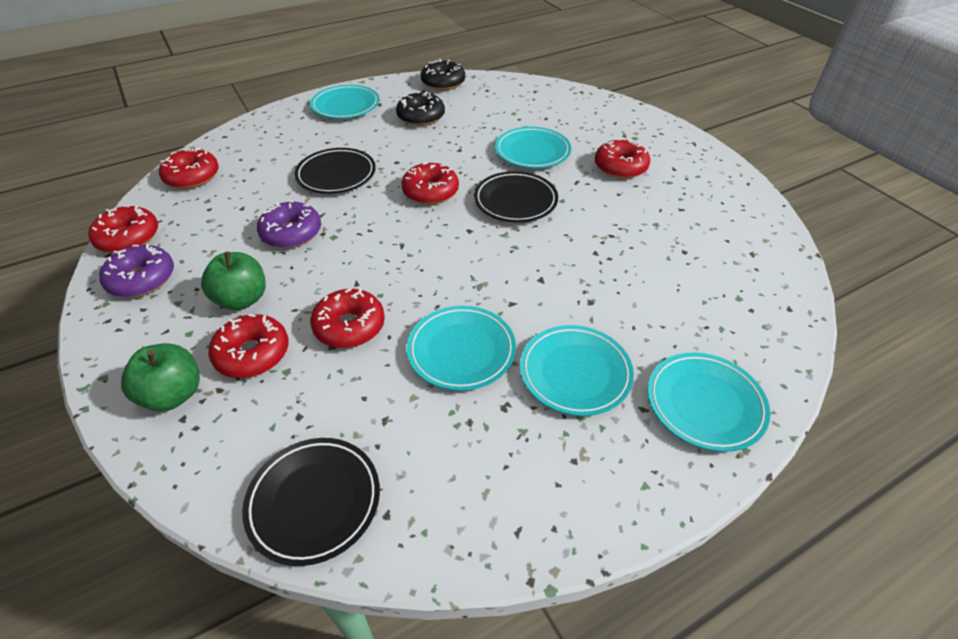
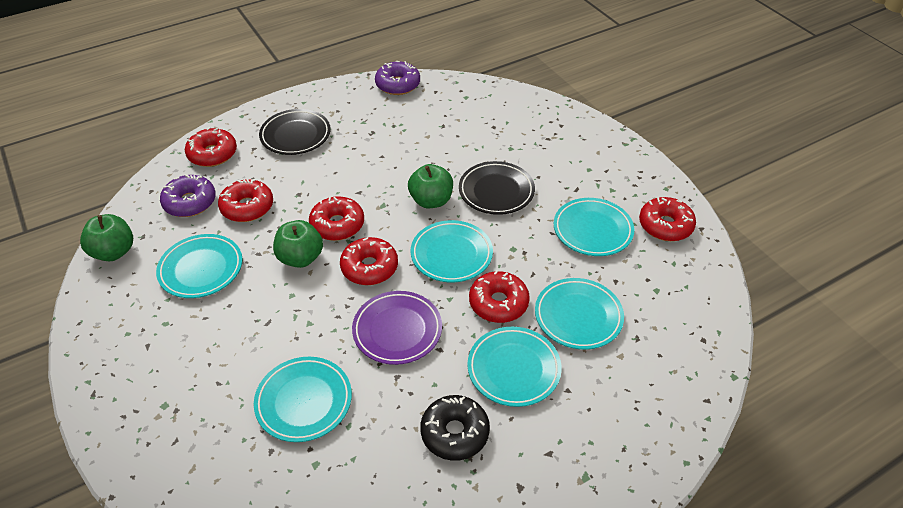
black donut: [396,91,445,126] [421,59,465,91] = 2 -> [420,395,490,461] = 1
black plate: [242,438,380,566] [294,148,376,194] [474,171,558,222] = 3 -> [259,109,331,155] [459,161,535,215] = 2
green apple: [121,343,200,412] [201,252,266,310] = 2 -> [80,214,133,261] [273,220,323,268] [408,164,453,208] = 3
purple plate: none = 0 -> [352,291,442,365] = 1
turquoise plate: [310,85,379,119] [407,306,516,391] [495,127,571,168] [520,325,634,416] [648,353,771,452] = 5 -> [156,234,242,298] [254,357,352,442] [411,220,493,282] [467,327,562,407] [535,278,624,350] [554,198,634,256] = 6

